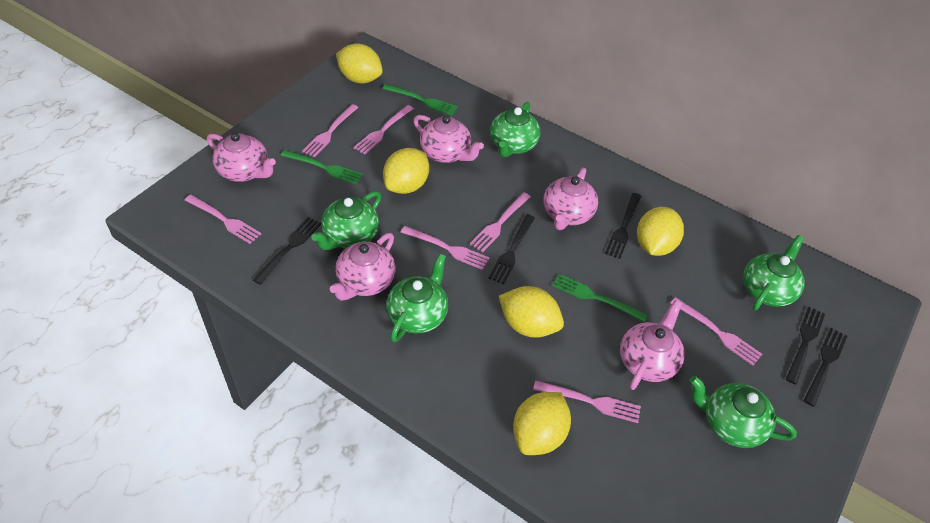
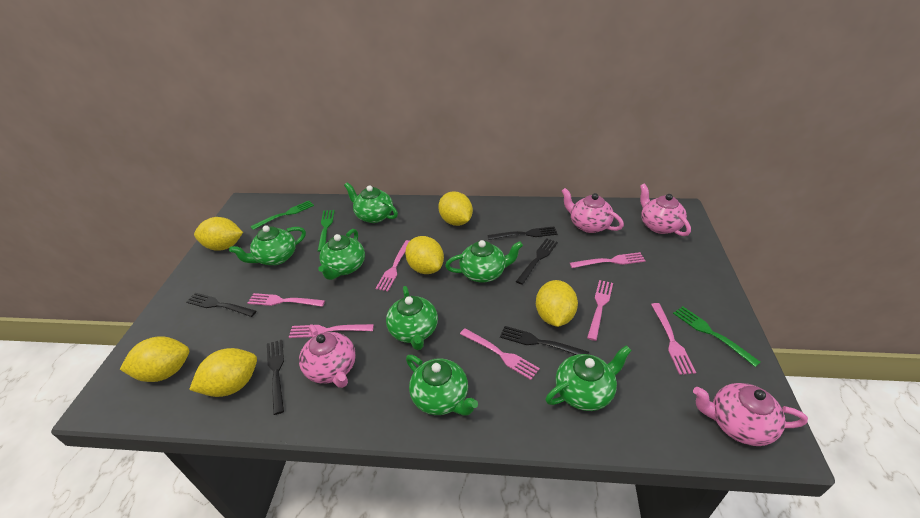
green teapot: [311,191,381,250] [386,253,448,342] [490,102,540,157] [689,376,797,448] [743,235,805,311] = 5 -> [229,225,306,265] [318,229,365,280] [344,182,398,223] [386,286,438,350] [406,355,478,415] [445,240,523,283] [546,345,632,411] = 7
pink teapot: [207,133,276,182] [330,233,396,301] [413,115,484,163] [544,168,598,230] [620,300,685,390] = 5 -> [299,324,356,388] [561,188,624,233] [640,184,691,236] [693,383,808,446] = 4
yellow lemon: [336,43,383,83] [383,148,429,194] [499,286,564,338] [513,392,571,455] [637,207,684,256] = 5 -> [120,336,189,382] [189,348,257,397] [194,217,243,250] [405,236,444,274] [438,191,473,226] [536,280,578,327] = 6

